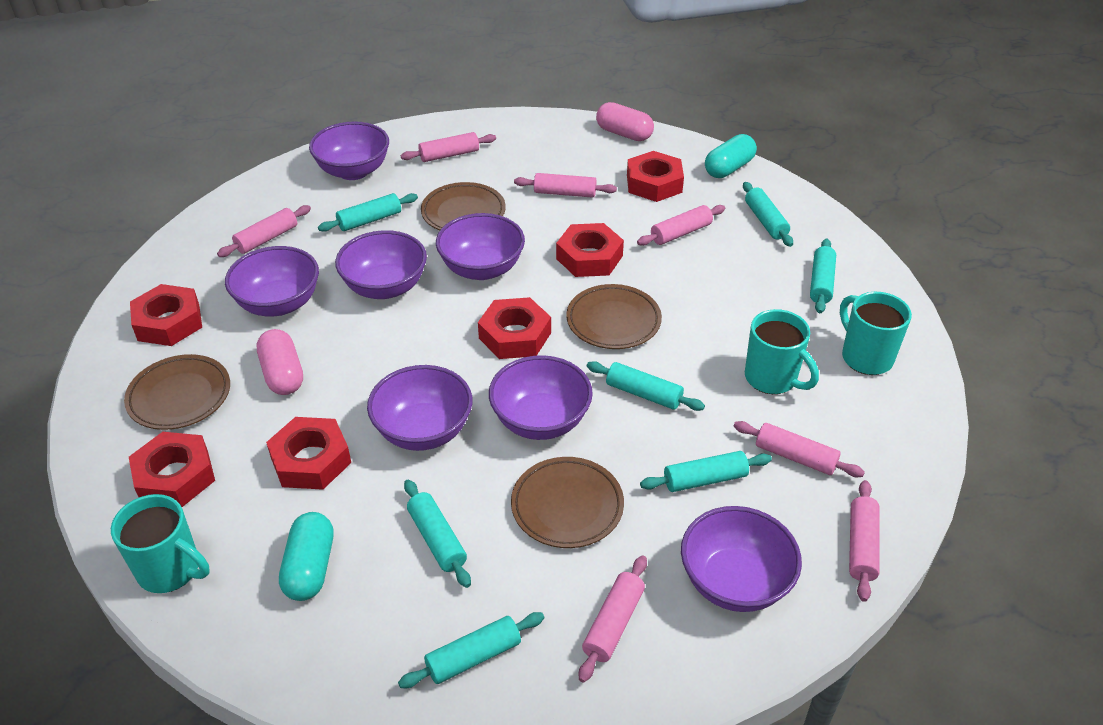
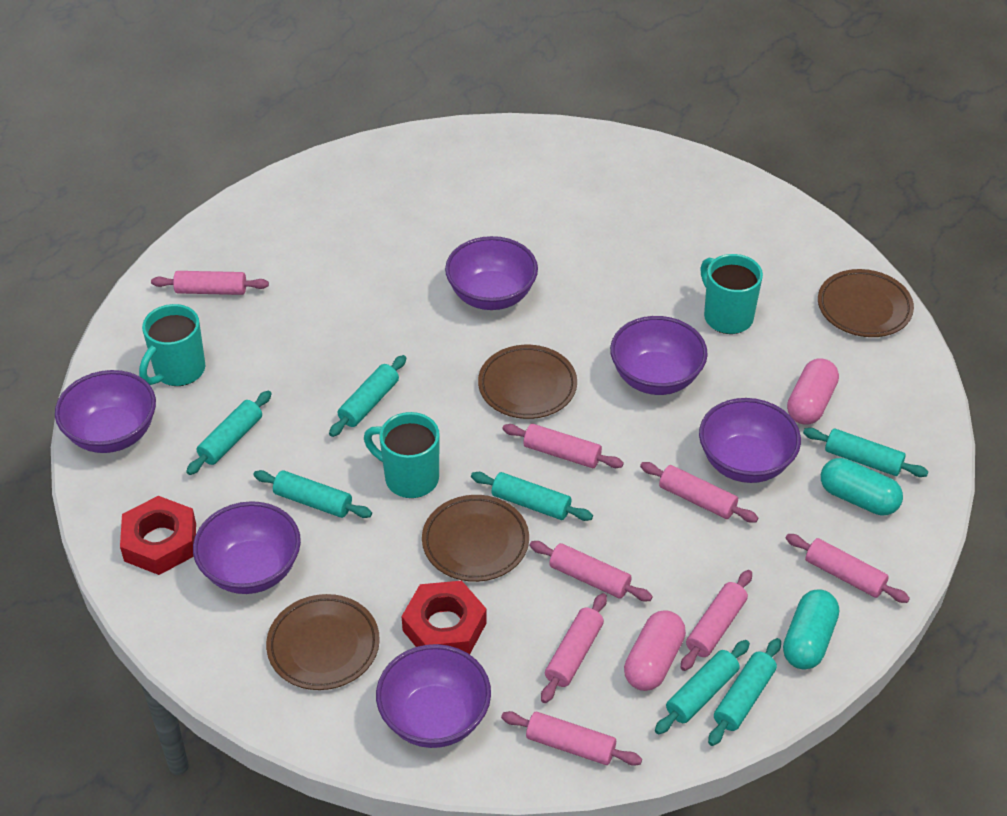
pink rolling pin: [217,205,311,257] [401,132,496,162] [514,173,617,198] [579,555,647,683] [637,205,725,246] [734,421,865,477] [849,480,880,602] = 7 -> [151,271,269,295] [501,711,642,766] [502,424,624,468] [529,541,653,602] [541,593,607,703] [640,462,758,523] [681,570,752,671] [786,534,910,603] = 8
purple bowl: [225,246,319,317] [309,121,389,180] [335,230,427,299] [367,365,472,451] [436,213,525,280] [489,355,593,440] [681,506,802,612] = 7 -> [55,370,156,453] [193,501,301,594] [376,644,491,748] [445,236,538,310] [610,316,708,395] [699,398,801,483] = 6
red nut: [129,432,215,507] [130,284,202,346] [266,417,351,490] [478,297,551,359] [556,223,624,277] [627,151,684,202] = 6 -> [120,496,196,575] [402,581,487,654] = 2

